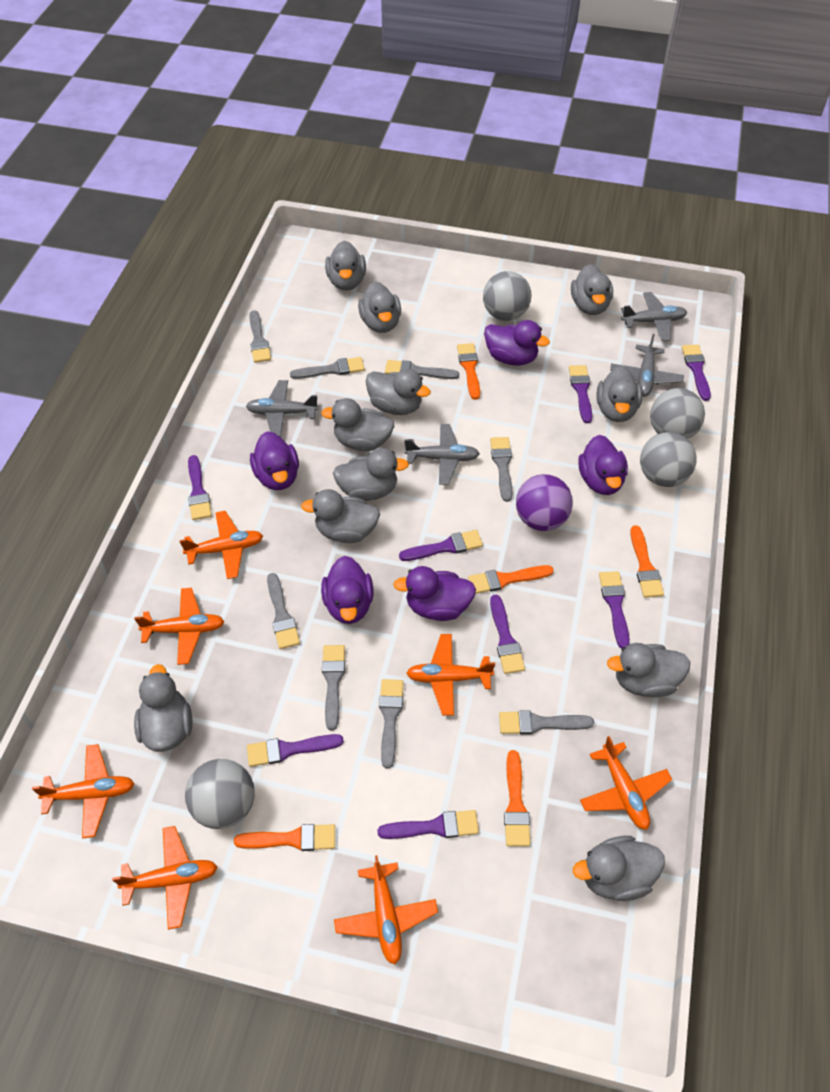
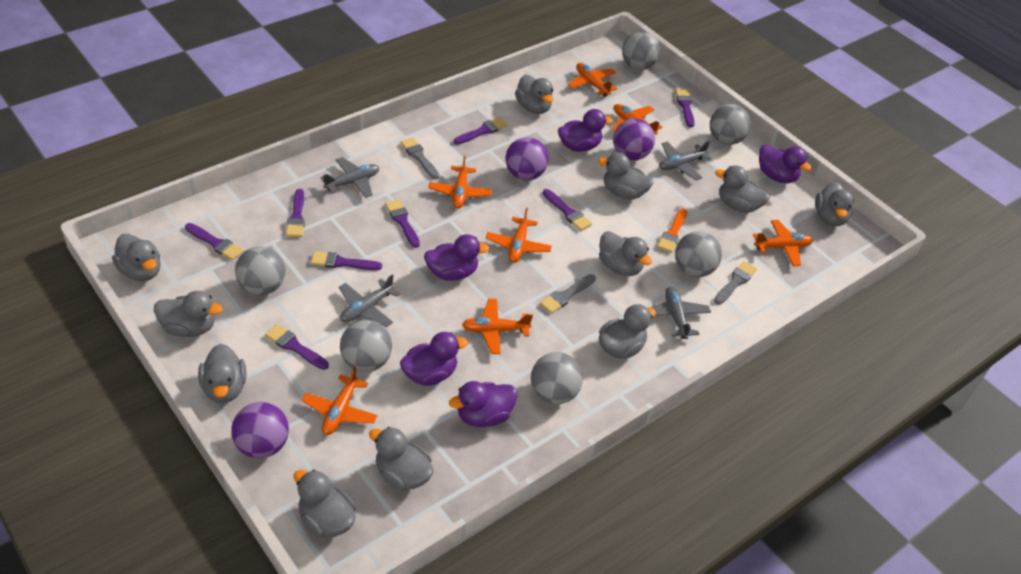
grey ball: [185,759,255,829] [483,271,531,321] [640,432,697,487] [650,388,705,439] = 4 -> [235,246,286,295] [340,320,392,372] [531,352,583,404] [622,31,660,70] [675,231,722,277] [710,104,751,145] = 6
grey brush: [249,310,271,363] [267,573,300,649] [290,357,365,379] [322,645,345,730] [379,679,404,769] [385,360,459,379] [490,437,512,502] [499,710,594,735] = 8 -> [400,137,439,179] [540,274,596,314] [714,261,757,305] = 3
orange brush: [234,824,335,851] [457,343,480,400] [468,565,554,594] [504,750,531,846] [630,525,664,598] = 5 -> [657,209,687,253] = 1
purple ball: [516,474,573,531] = 1 -> [231,402,289,458] [505,137,548,180] [613,118,655,161] = 3

